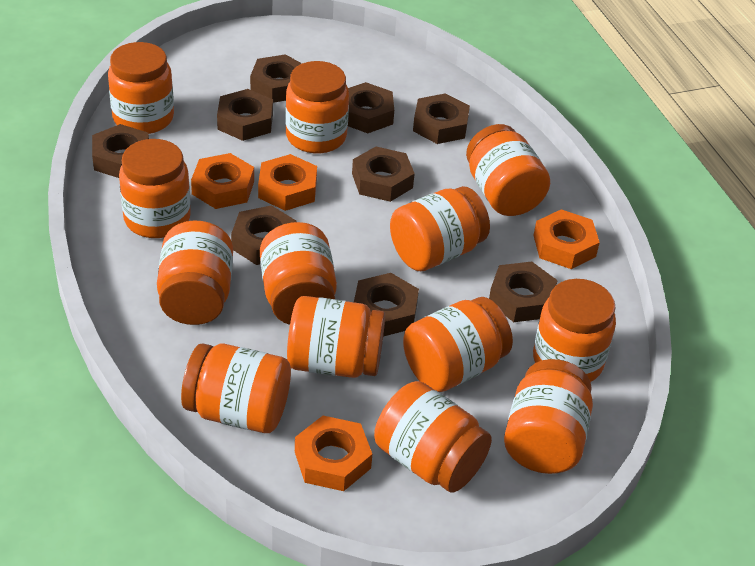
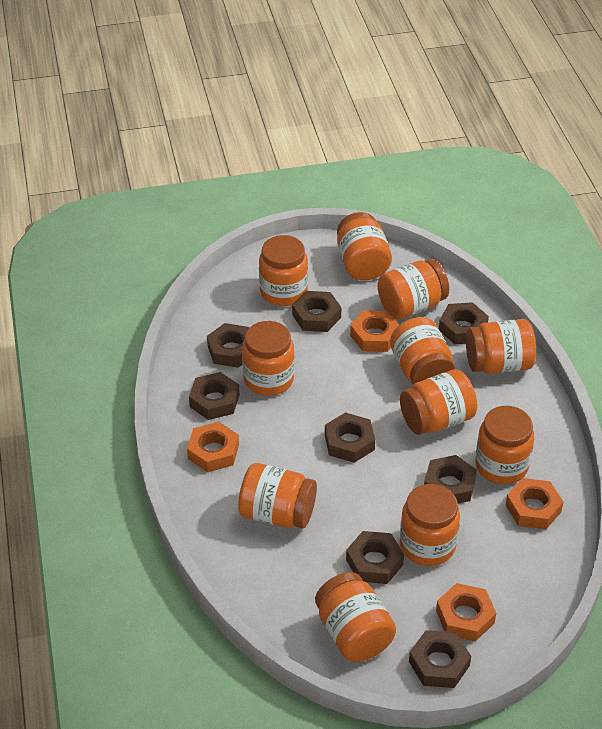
brown nut: [92,124,149,178] [217,89,273,141] [231,205,296,265] [250,54,302,103] [348,82,394,133] [352,147,415,202] [354,273,419,337] [413,93,470,144] [489,262,558,322] = 9 -> [189,372,240,420] [207,323,249,368] [292,291,341,332] [325,412,375,463] [346,531,404,584] [409,630,471,688] [424,455,477,504] [439,302,489,344] = 8
orange jar: [108,42,174,134] [119,139,191,238] [157,221,233,325] [181,343,291,433] [260,222,337,325] [285,61,349,153] [287,296,385,378] [374,381,492,492] [390,186,490,271] [403,297,513,392] [466,124,550,216] [504,359,593,474] [533,279,616,382] = 13 -> [238,463,317,529] [242,321,295,396] [259,235,308,306] [315,572,396,662] [337,212,392,280] [378,259,449,320] [390,317,455,384] [400,369,477,435] [400,484,460,566] [466,319,536,374] [475,406,534,484] = 11

